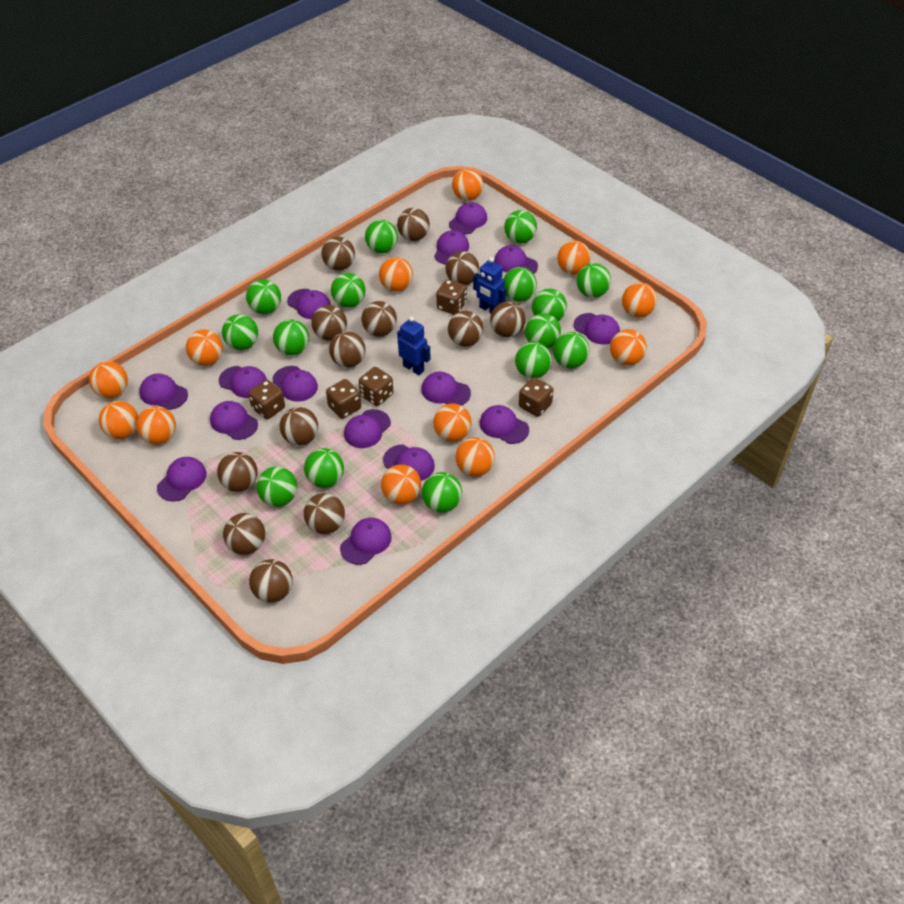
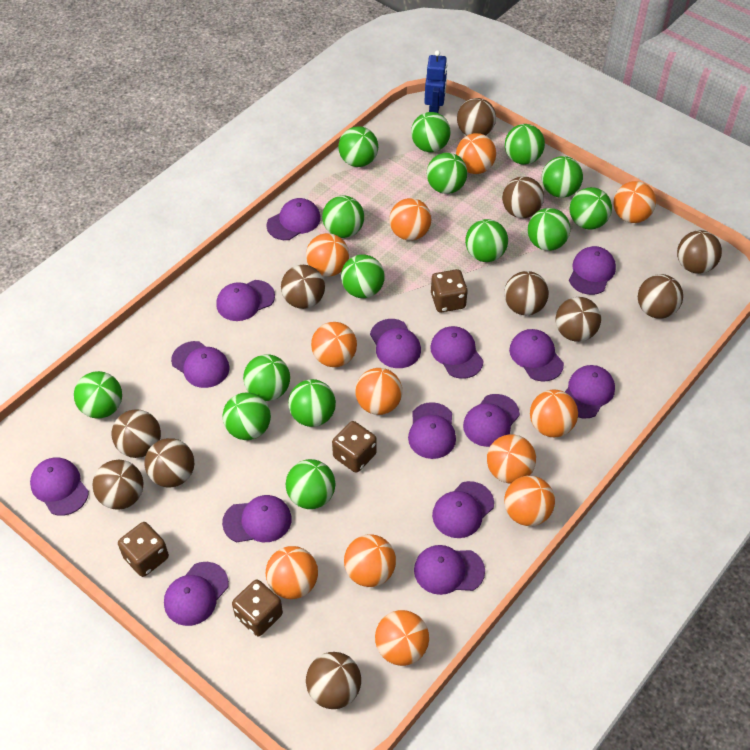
blue robot: [397,316,430,375] [473,257,506,313] = 2 -> [424,50,447,113] = 1
brown ball: [217,452,258,492] [223,513,265,555] [249,559,293,603] [280,407,318,446] [304,493,345,534] [311,305,347,341] [321,237,355,271] [329,331,365,368] [361,301,397,337] [397,208,430,241] [445,251,479,285] [448,311,483,347] [490,302,526,337] = 13 -> [93,460,143,510] [112,410,161,458] [144,438,194,487] [281,265,325,309] [306,652,361,709] [457,98,496,135] [502,176,544,218] [504,271,549,315] [556,297,601,342] [638,274,683,319] [677,230,722,274] = 11
brown dice: [248,380,285,420] [326,379,361,419] [359,367,393,406] [436,279,467,315] [519,377,554,417] = 5 -> [118,522,169,577] [232,579,283,636] [332,421,377,473] [431,269,468,313] = 4

